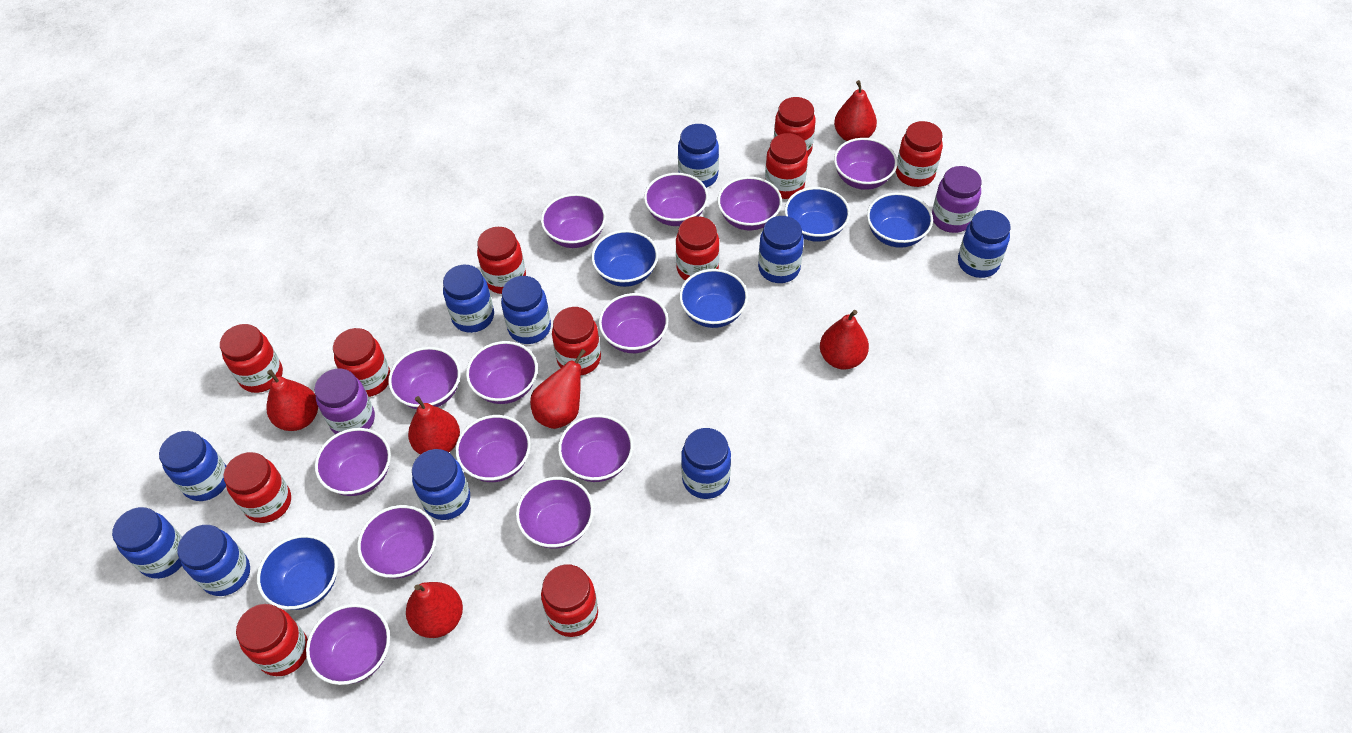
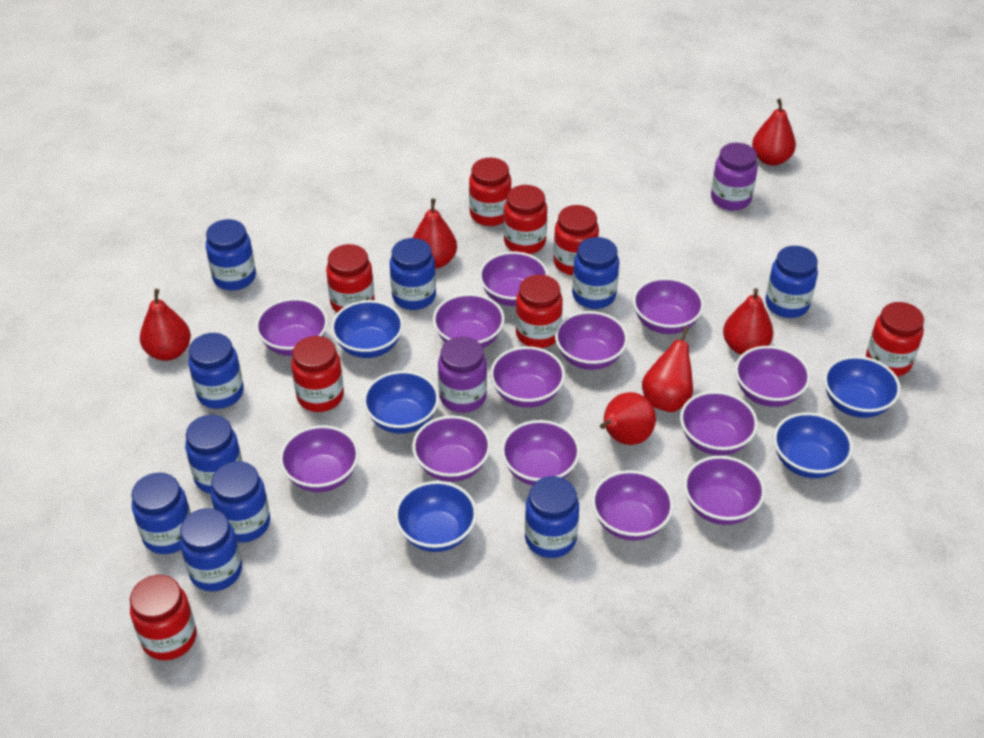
red jar: [220,324,283,393] [224,452,291,523] [236,604,308,676] [333,328,390,397] [477,227,526,294] [541,564,598,637] [552,307,601,375] [676,216,719,281] [765,133,808,199] [774,97,816,156] [896,121,943,187] = 11 -> [130,575,196,660] [291,336,344,412] [326,244,375,313] [469,157,511,226] [504,185,547,254] [515,275,563,348] [554,205,599,275] [866,302,924,376] = 8

